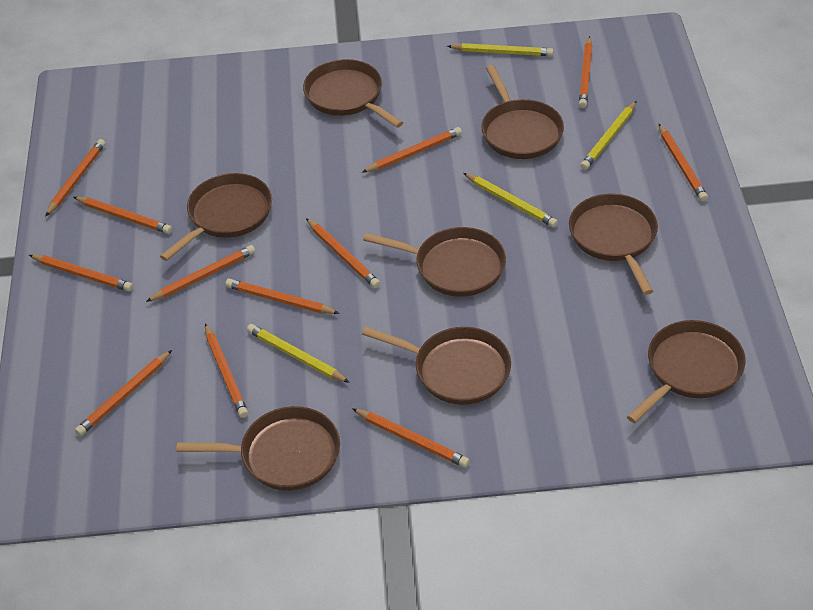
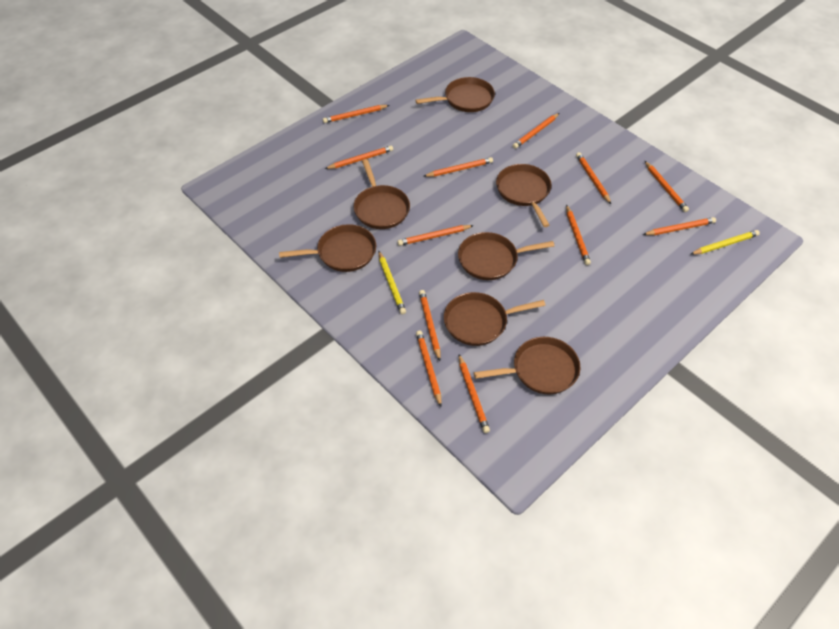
brown pan: [160,173,272,261] [176,406,340,491] [303,59,403,128] [362,327,511,405] [363,227,506,297] [481,65,564,159] [569,194,658,295] [627,320,746,423] = 8 -> [279,224,376,272] [354,159,410,229] [415,77,495,112] [444,292,546,346] [458,232,554,280] [474,337,580,394] [496,164,551,227] = 7
yellow pencil: [247,324,350,383] [447,43,554,56] [463,173,558,227] [580,101,637,170] = 4 -> [379,251,406,314] [690,230,760,255] = 2

